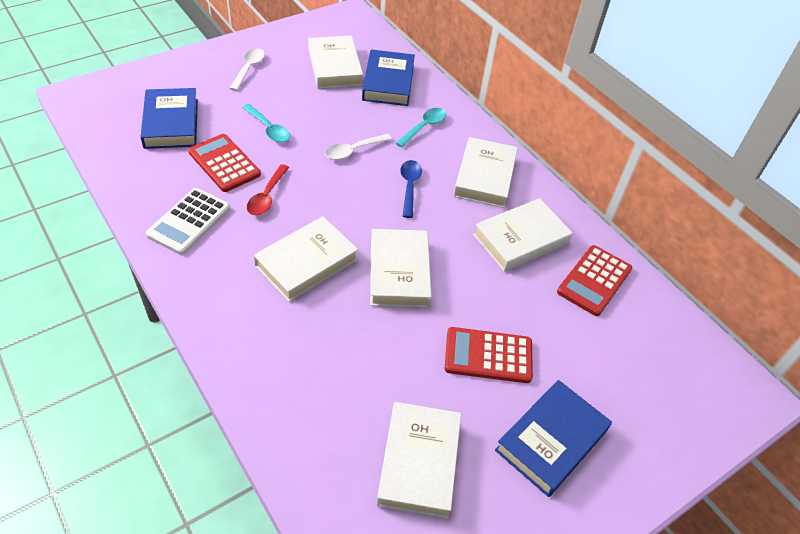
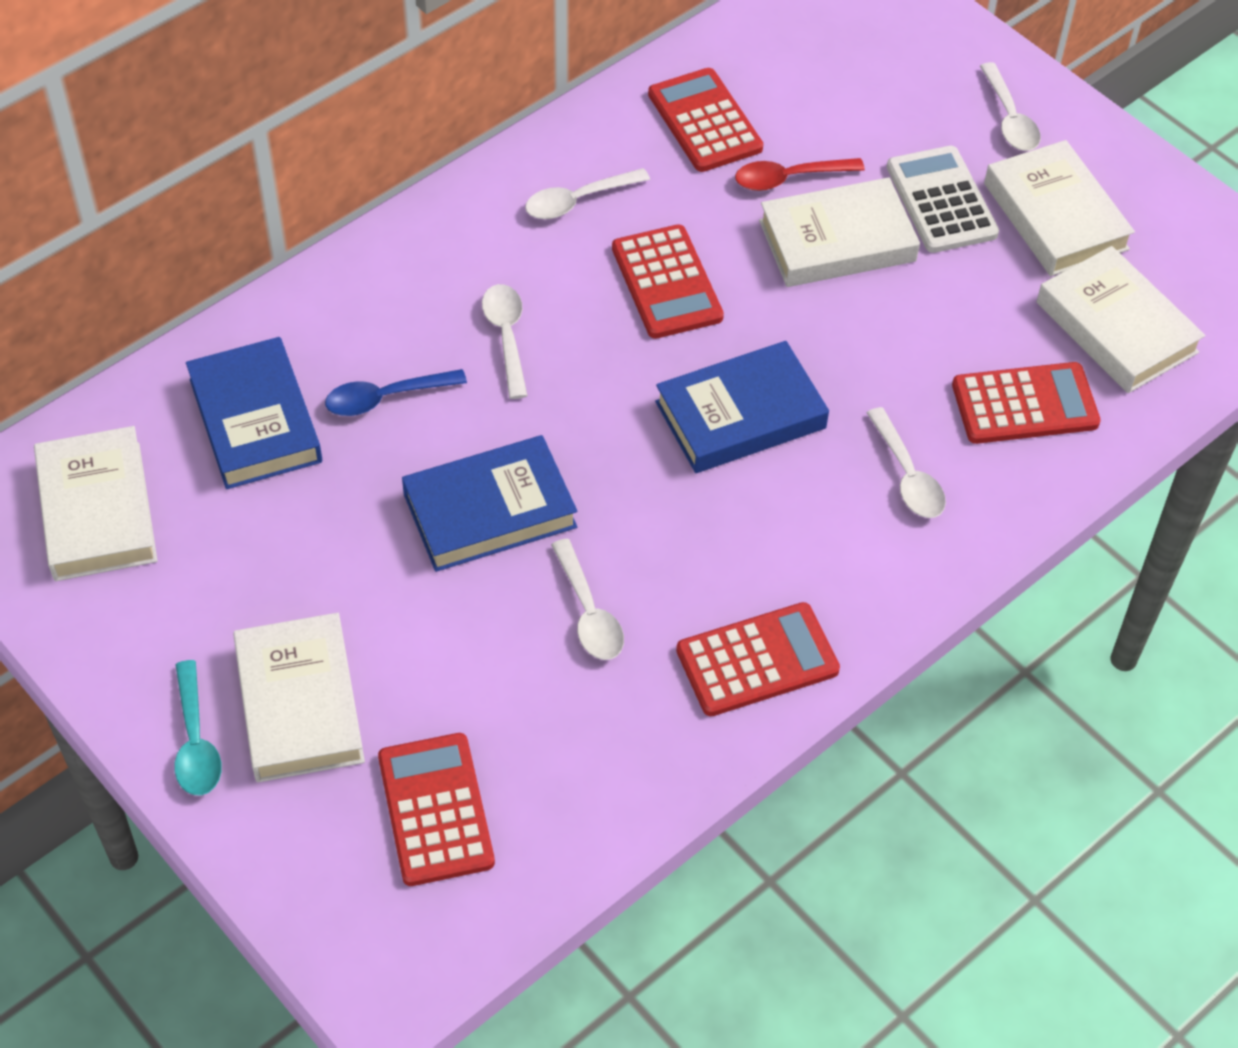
red calculator: [188,134,261,192] [445,327,533,383] [557,245,632,316] = 3 -> [378,733,495,886] [612,224,724,339] [648,68,763,172] [676,602,840,716] [952,362,1101,444] = 5
turquoise spoon: [242,104,290,143] [396,108,446,147] = 2 -> [175,660,222,795] = 1
white book: [254,216,358,302] [308,36,363,89] [370,229,432,308] [377,402,461,519] [454,137,518,208] [473,198,573,272] = 6 -> [34,426,158,581] [233,613,365,782] [759,177,920,287] [984,140,1135,276] [1036,246,1205,393] = 5
white spoon: [229,48,265,91] [325,134,392,160] = 2 -> [482,284,528,399] [525,168,650,219] [551,539,624,660] [867,407,946,518] [980,62,1041,151] = 5

